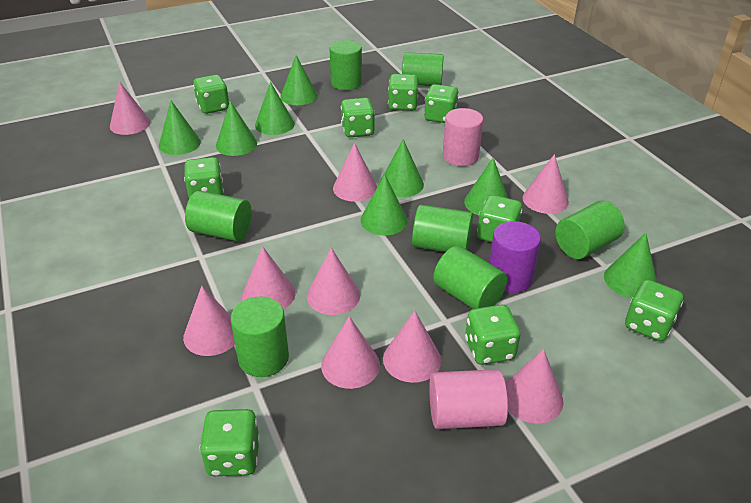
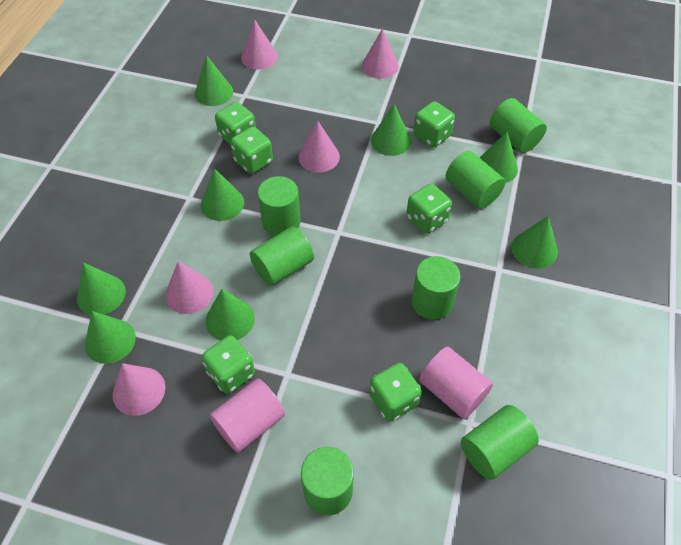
green dice: [184,157,224,198] [193,75,229,114] [200,409,260,476] [341,98,375,137] [388,74,419,111] [424,84,459,123] [465,305,521,365] [477,195,522,242] [625,280,683,341] = 9 -> [202,336,255,394] [215,102,256,145] [230,127,273,174] [369,363,422,422] [406,184,452,234] [413,101,455,147] = 6
pink cone: [110,81,150,135] [183,286,235,356] [242,246,295,309] [307,248,360,315] [321,316,380,389] [333,143,377,202] [383,311,441,383] [506,349,564,424] [523,154,569,214] = 9 -> [112,363,165,416] [165,261,213,314] [241,20,278,70] [298,121,340,172] [362,28,399,79] = 5
purple cylinder: [489,221,541,293] = 1 -> none = 0

